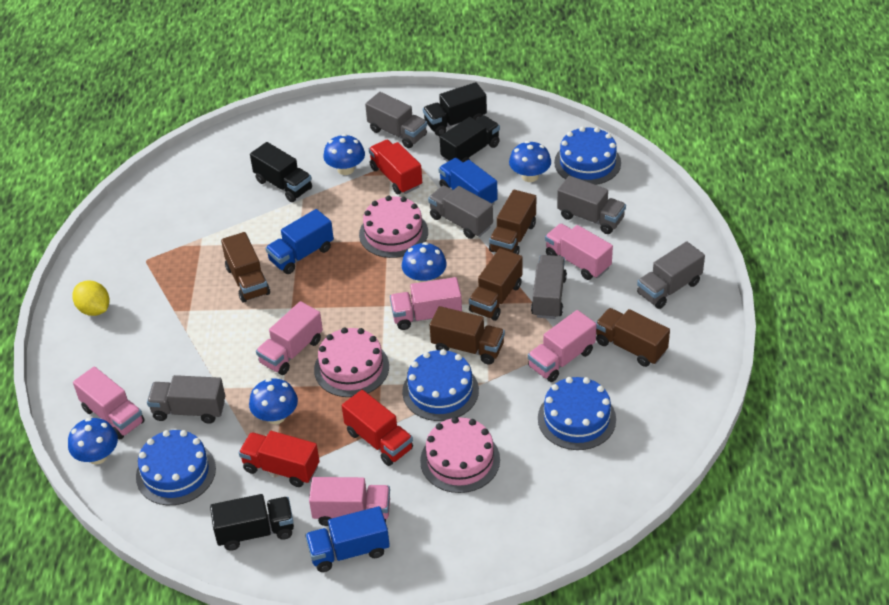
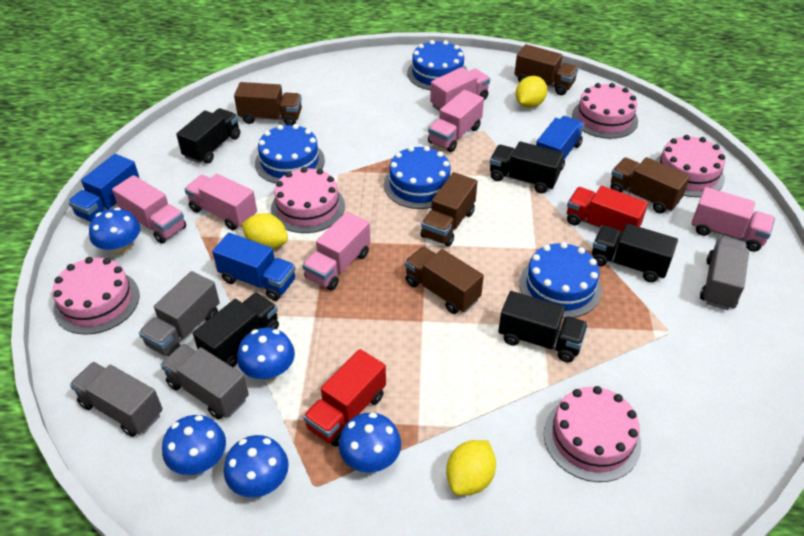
black truck: [210,494,294,551] [250,142,312,202] [423,82,487,136] [440,115,500,163] = 4 -> [176,108,240,164] [193,292,279,367] [490,141,564,193] [498,291,588,363] [592,224,678,282] = 5
grey truck: [147,375,225,424] [365,92,427,148] [428,185,493,239] [531,255,567,319] [557,176,626,234] [637,241,705,309] = 6 -> [70,362,163,437] [139,271,220,356] [160,344,249,419] [700,237,749,310] = 4
pink cake: [314,327,389,397] [359,196,428,258] [420,417,500,493] = 3 -> [52,257,140,335] [271,167,345,233] [544,386,641,482] [572,83,638,139] [655,135,725,197] = 5
red truck: [239,431,319,487] [342,390,413,466] [369,140,422,194] = 3 -> [303,349,386,446] [567,186,648,238] = 2
yellow lemon: [72,280,110,316] = 1 -> [242,213,288,250] [446,440,496,496] [515,76,547,108] = 3

